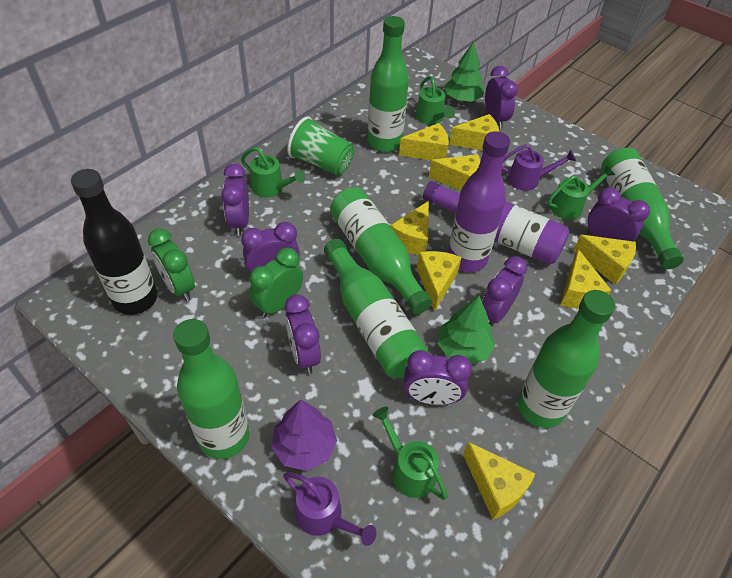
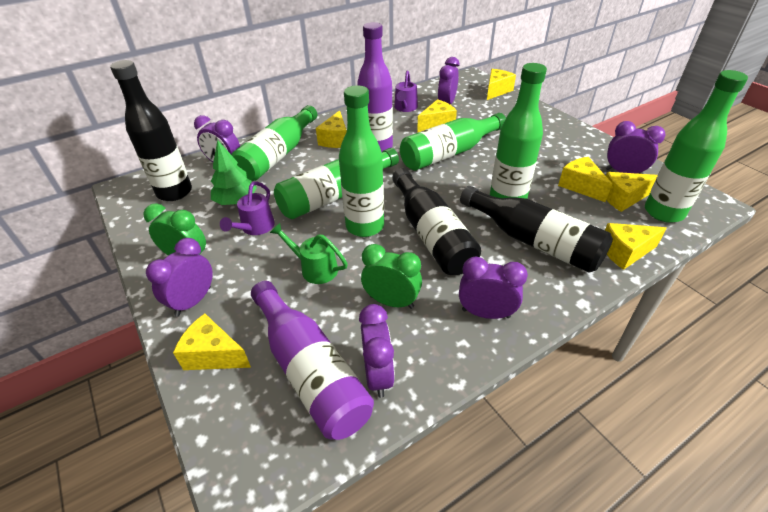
black bottle: [71,169,157,315] = 1 -> [110,60,192,201] [392,168,481,275] [460,186,613,273] = 3
green cup: [287,116,354,176] = 1 -> none = 0
green tree: [437,296,495,365] [444,41,485,102] = 2 -> [211,140,257,205] = 1
green watering can: [241,147,305,197] [373,407,448,500] [416,76,455,125] [547,166,615,220] = 4 -> [270,223,348,284] = 1
purple clock: [221,163,249,236] [241,222,300,272] [285,294,321,374] [404,350,472,405] [482,256,527,324] [485,66,518,129] [587,187,650,241] = 7 -> [146,238,213,317] [194,115,240,162] [359,304,395,398] [438,57,459,104] [459,256,528,319] [606,121,666,174] = 6
purple tree: [272,400,337,471] = 1 -> none = 0
yellow cheese: [390,201,429,255] [399,123,449,160] [417,251,462,312] [429,154,480,191] [449,114,499,151] [463,442,536,520] [561,249,611,309] [573,235,636,285] = 8 -> [173,313,251,370] [316,110,347,148] [417,99,457,133] [487,69,516,100] [558,157,612,202] [605,223,667,270] [606,172,658,212] = 7

